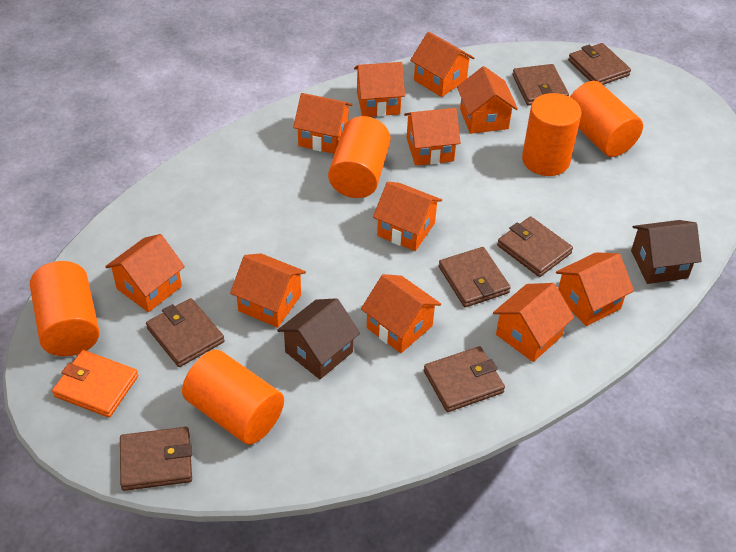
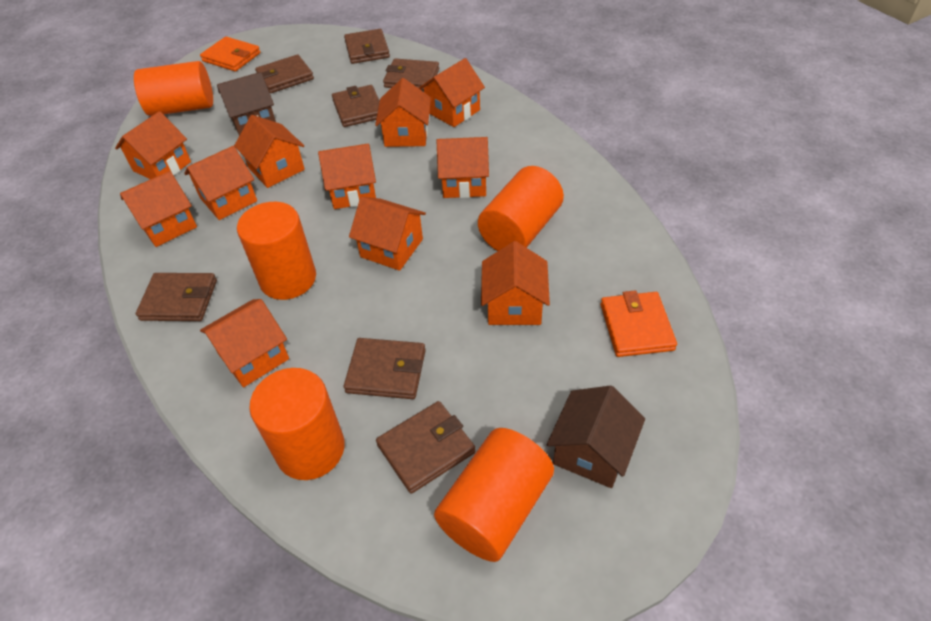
orange wallet: [52,350,138,418] = 1 -> [200,37,261,72] [601,290,677,357] = 2

